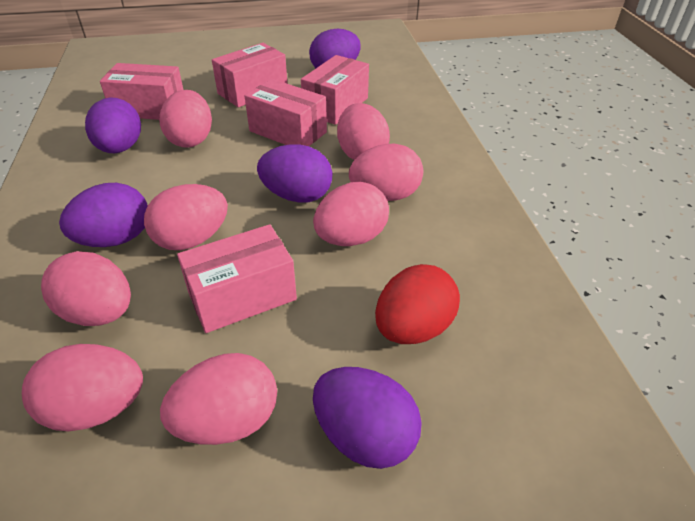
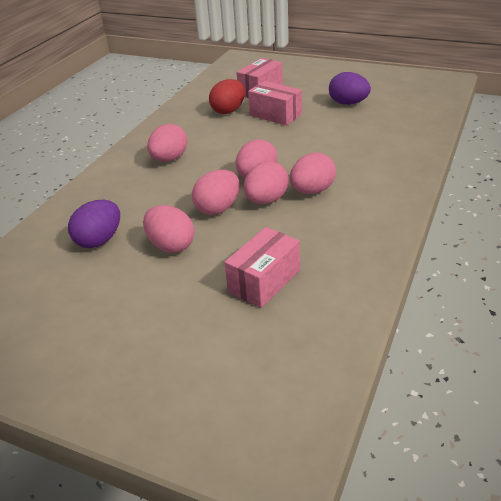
pink box: [100,63,184,120] [177,224,297,333] [212,43,288,107] [245,79,327,146] [301,55,369,125] = 5 -> [225,227,300,308] [236,58,283,98] [248,81,302,125] = 3
pink egg: [22,344,143,431] [41,251,131,326] [144,184,228,250] [159,90,212,148] [160,353,277,445] [313,182,389,246] [337,103,390,160] [349,144,423,201] = 8 -> [143,205,195,253] [147,124,187,162] [192,170,240,215] [236,139,277,178] [243,161,289,204] [290,152,336,194] = 6
purple egg: [59,183,148,247] [85,97,141,153] [257,144,333,203] [309,29,361,68] [313,367,422,469] = 5 -> [68,200,120,248] [329,72,371,105] = 2

